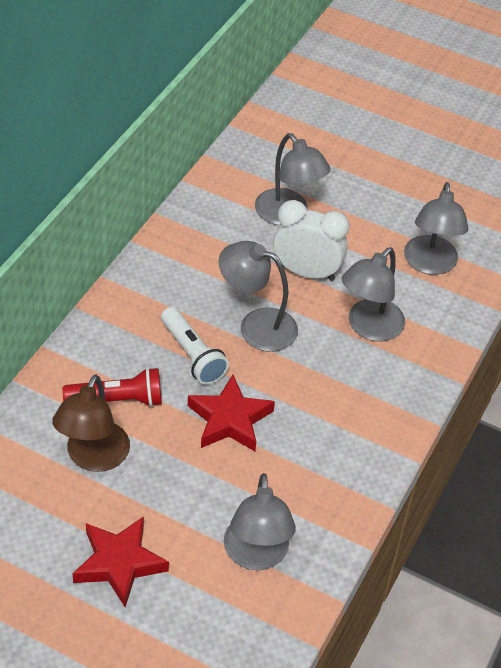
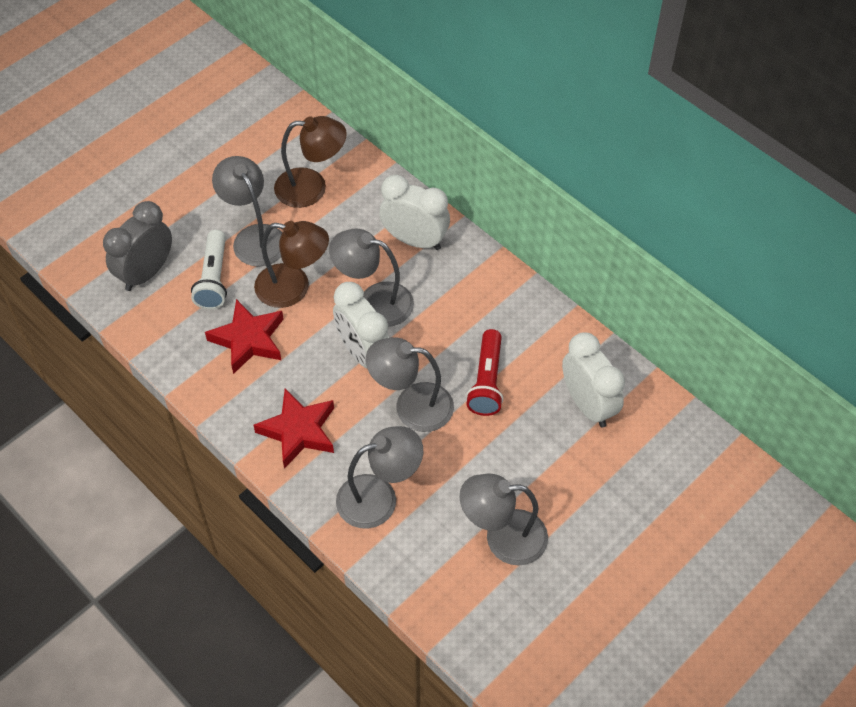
brown lamp: [52,375,130,472] = 1 -> [254,221,329,308] [274,116,347,208] = 2
grey clock: none = 0 -> [103,201,172,291] = 1
white clock: [273,200,349,281] = 1 -> [333,282,389,368] [379,175,450,250] [562,332,625,427] = 3

